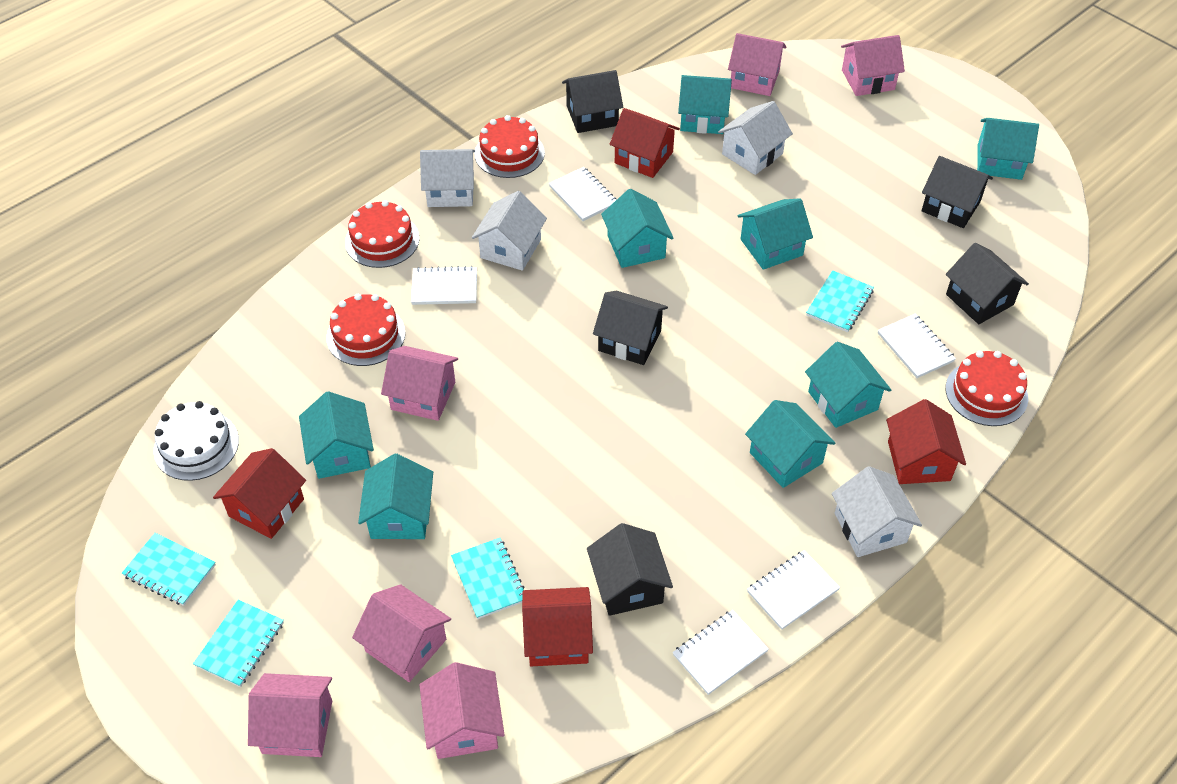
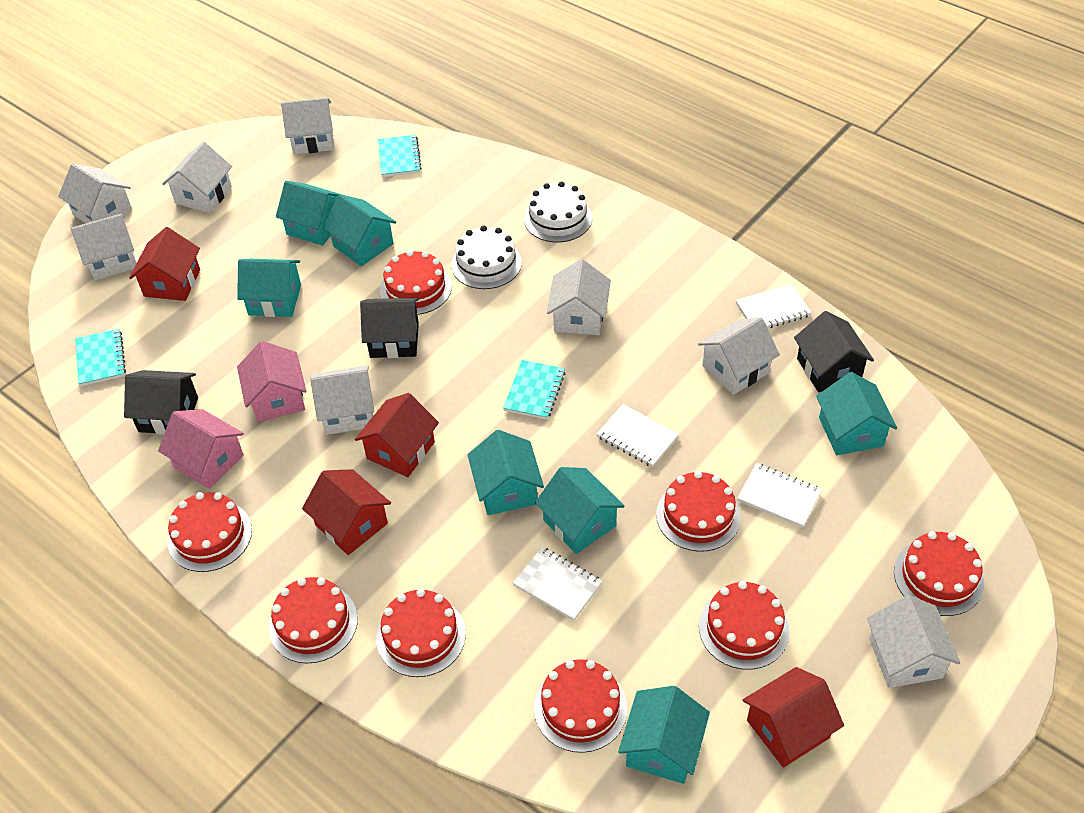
black house: [562,70,623,133] [587,523,673,616] [593,291,668,365] [922,156,993,228] [946,243,1029,324] = 5 -> [124,370,198,435] [360,298,419,358] [794,311,874,392] = 3
pink house: [248,673,332,757] [352,584,451,682] [381,346,458,421] [419,662,505,759] [728,33,787,96] [841,35,905,96] = 6 -> [158,409,244,489] [237,341,307,422] = 2
red cake: [326,294,406,366] [345,200,419,268] [475,115,545,178] [946,351,1028,426] = 4 -> [167,492,252,572] [269,577,358,663] [376,589,466,677] [380,250,452,315] [534,659,627,753] [656,471,741,552] [699,581,790,670] [894,531,984,616] = 8
turquoise house: [299,391,374,479] [358,454,433,539] [601,189,674,268] [678,75,732,134] [737,198,813,270] [745,400,835,488] [805,342,891,428] [977,118,1039,180] = 8 -> [237,259,301,317] [276,181,343,246] [323,194,396,266] [468,430,544,515] [535,467,624,554] [618,686,710,784] [816,372,897,455] = 7
turquoise notebook: [122,533,216,606] [193,600,284,687] [451,538,524,619] [806,270,874,332] = 4 -> [75,329,126,386] [378,135,421,177] [503,360,566,420] = 3
white cake: [154,401,239,481] = 1 -> [451,226,522,289] [524,181,592,242] = 2
white house: [420,149,475,207] [472,191,547,271] [718,101,793,175] [832,466,922,557] = 4 -> [58,163,132,223] [71,214,137,280] [162,142,232,213] [281,97,334,154] [310,365,374,435] [547,259,611,335] [698,318,780,395] [867,595,960,688] = 8
white notebook: [411,266,477,305] [549,167,617,221] [673,610,769,695] [747,550,840,630] [878,314,956,378] = 5 -> [513,547,602,621] [597,404,679,467] [736,284,812,328] [737,463,822,528] = 4

